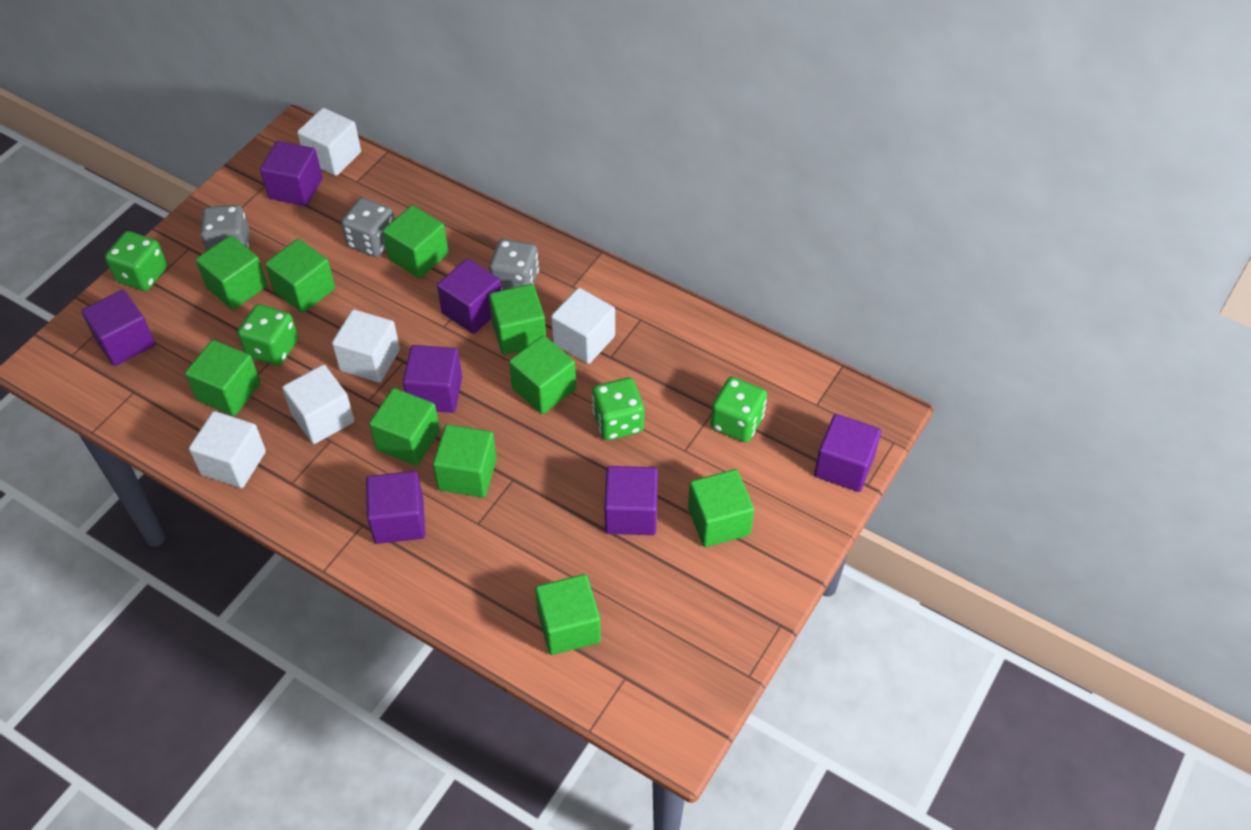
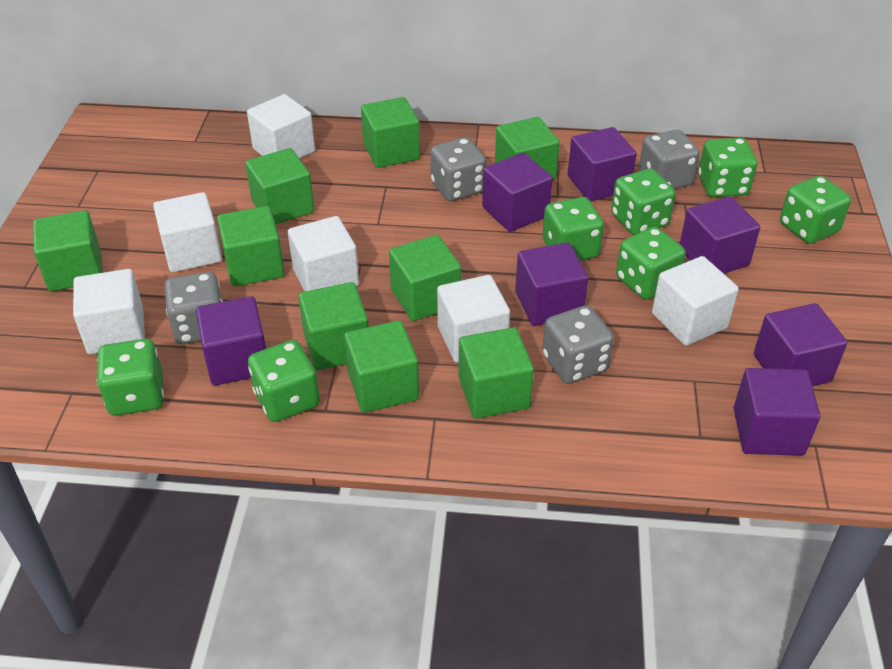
green cube: [185,340,261,416] [196,235,267,310] [265,239,335,313] [369,388,440,466] [383,205,448,278] [433,424,497,498] [489,284,546,355] [509,336,576,414] [535,574,601,655] [688,469,754,547] = 10 -> [33,210,103,291] [217,206,285,287] [245,148,314,225] [298,282,369,370] [344,320,419,413] [361,97,420,168] [389,235,461,321] [458,327,534,419] [495,117,560,181] = 9
green dice: [105,231,167,291] [238,304,298,366] [592,378,644,440] [711,377,767,442] = 4 -> [97,339,164,416] [248,340,320,422] [543,197,604,261] [611,169,675,235] [616,227,686,300] [698,138,757,197] [780,176,851,244] = 7
grey dice: [200,205,250,251] [341,198,394,257] [489,239,539,290] = 3 -> [164,272,223,344] [430,137,486,201] [542,305,614,384] [639,130,700,189] = 4
white cube: [189,411,266,488] [282,365,354,444] [297,108,361,176] [332,309,400,382] [551,288,615,364] = 5 -> [73,269,145,354] [153,192,222,272] [247,94,315,159] [288,216,359,291] [437,275,510,363] [652,256,739,346] = 6

